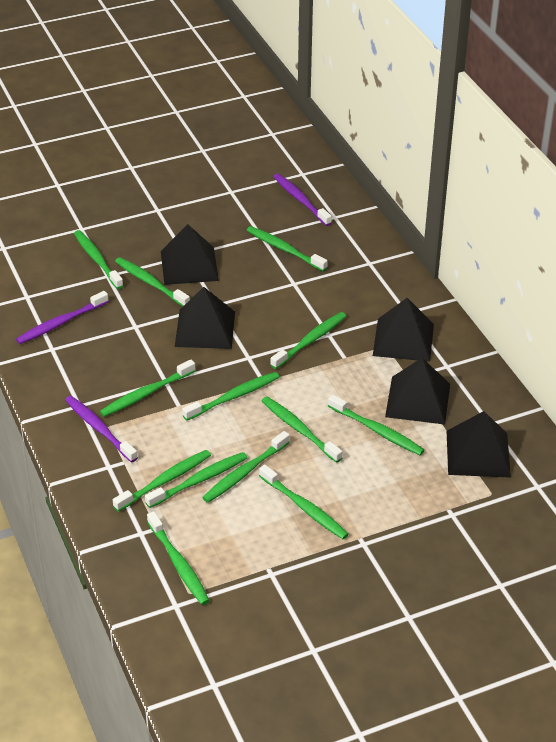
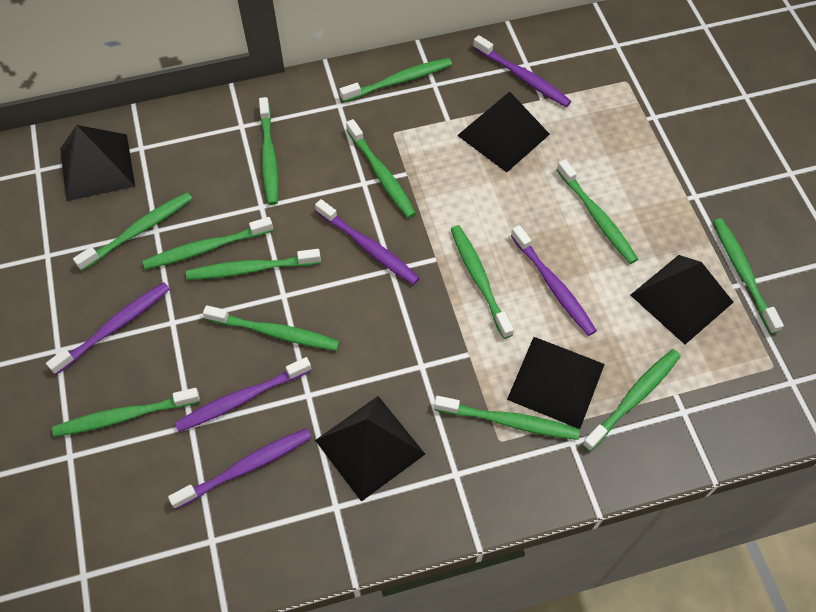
purple toothbrush: [16,291,109,344] [65,396,138,463] [273,174,332,226] = 3 -> [46,283,170,375] [168,428,312,509] [175,357,312,432] [315,199,420,285] [473,35,571,107] [511,225,597,336] = 6

